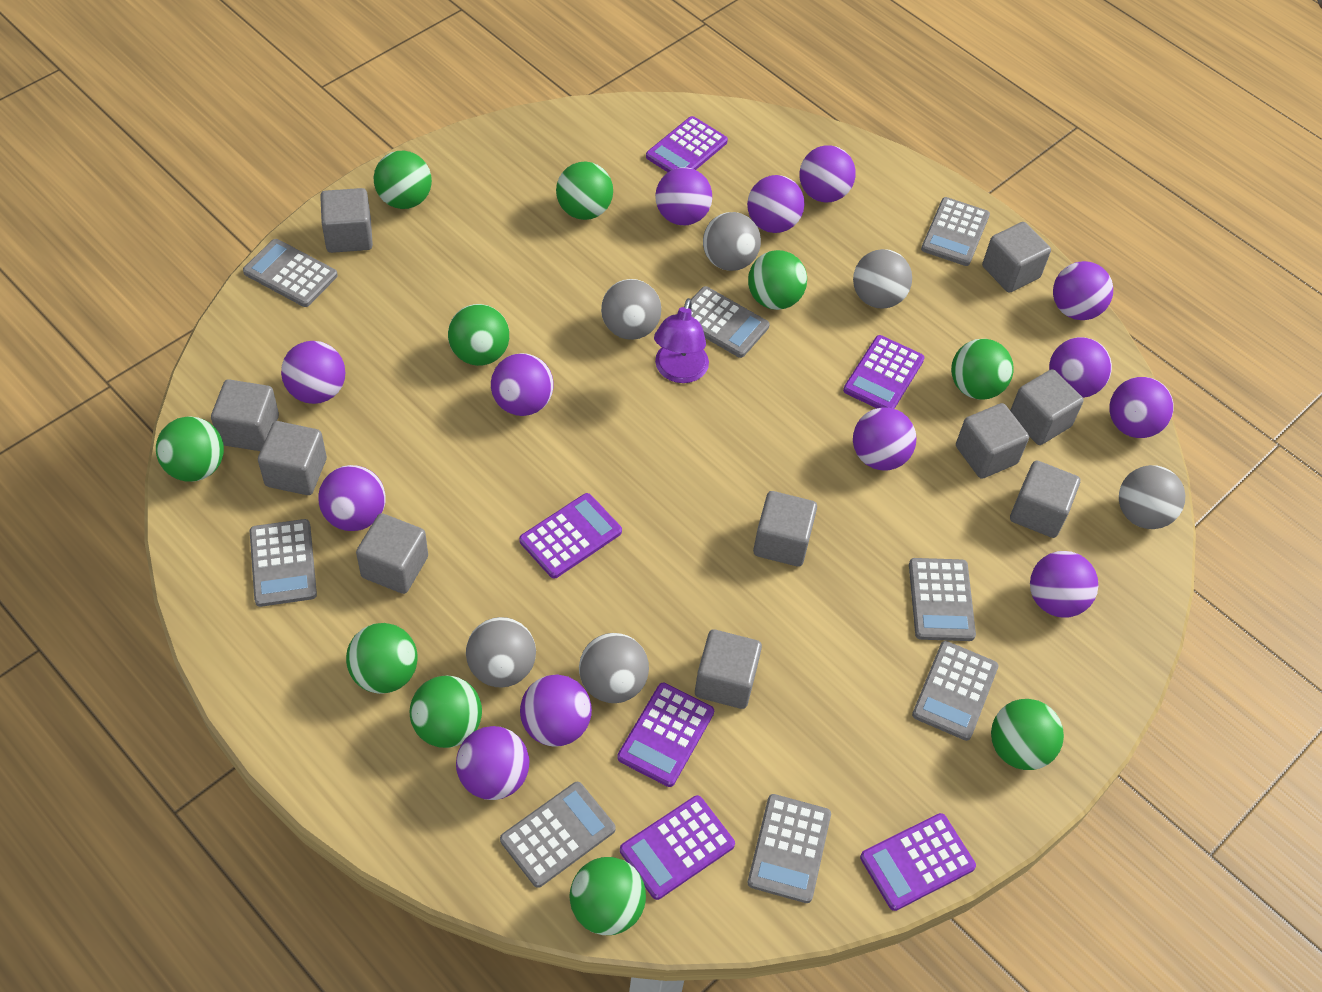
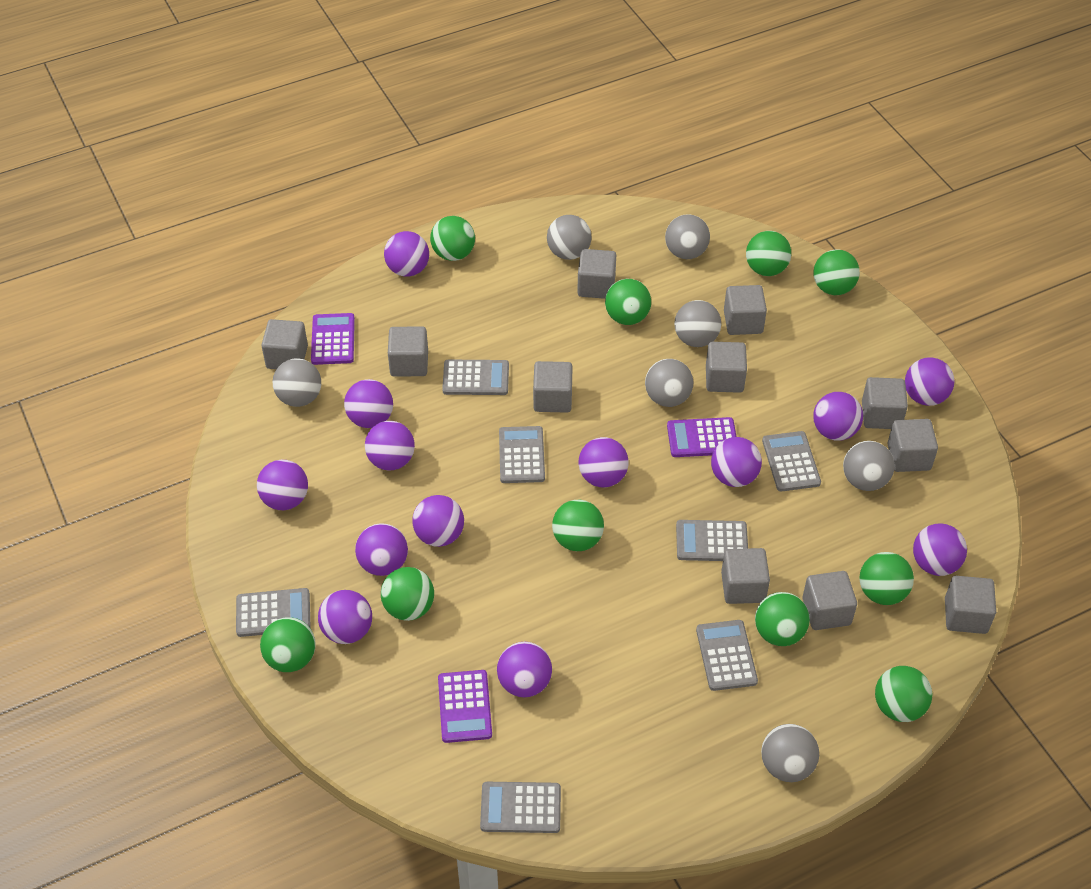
grey ball: [466,617,536,688] [579,633,649,703] [601,279,661,340] [703,212,761,271] [853,249,912,309] [1119,465,1185,529] = 6 -> [273,358,321,407] [547,215,592,260] [645,359,693,407] [665,214,710,259] [674,300,721,347] [761,724,819,782] [843,441,894,491] = 7
grey calculator: [243,239,338,307] [250,519,317,607] [500,782,616,888] [691,286,770,358] [747,794,831,903] [909,558,976,641] [912,641,998,741] [921,197,990,266] = 8 -> [236,588,310,637] [442,360,509,395] [480,782,561,833] [499,426,545,483] [676,520,748,561] [696,620,758,691] [762,431,821,492] = 7
grey cube: [211,379,279,451] [258,421,327,495] [320,188,373,253] [356,513,428,594] [695,629,762,709] [753,491,817,566] [956,403,1029,479] [982,222,1051,293] [1010,369,1084,445] [1010,460,1080,538] = 10 -> [261,319,308,369] [388,326,428,377] [533,361,573,413] [577,249,616,299] [706,342,747,393] [721,548,770,604] [724,285,767,335] [802,571,857,630] [862,377,908,429] [887,419,938,472] [945,576,996,634] = 11
purple calculator: [519,493,622,578] [617,683,714,787] [620,795,735,900] [646,116,728,172] [843,335,925,409] [860,813,976,911] = 6 -> [311,313,355,365] [438,670,492,743] [667,417,737,457] = 3
purple lamp: [654,298,709,383] = 1 -> none = 0

